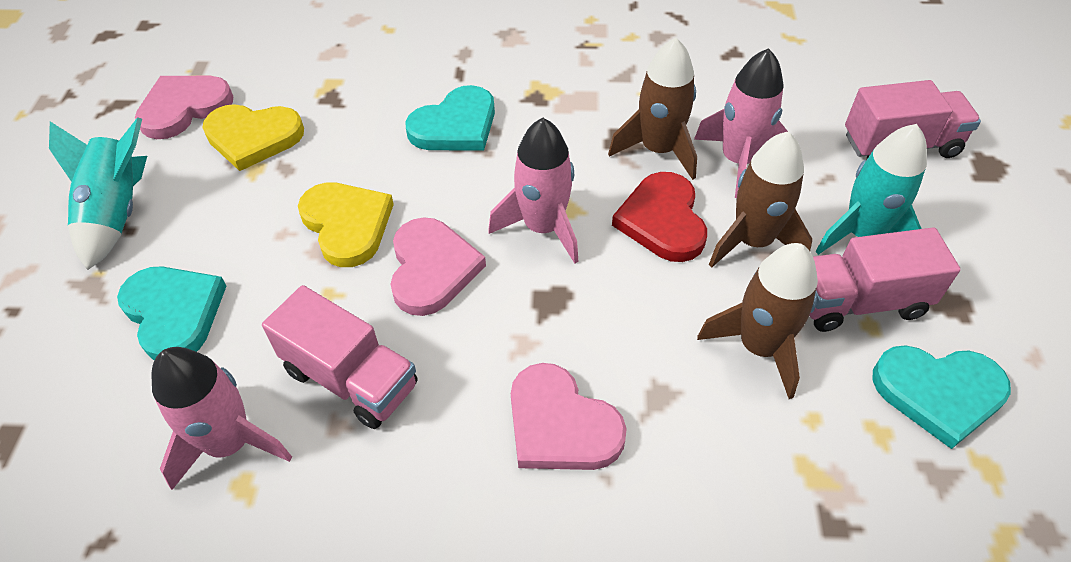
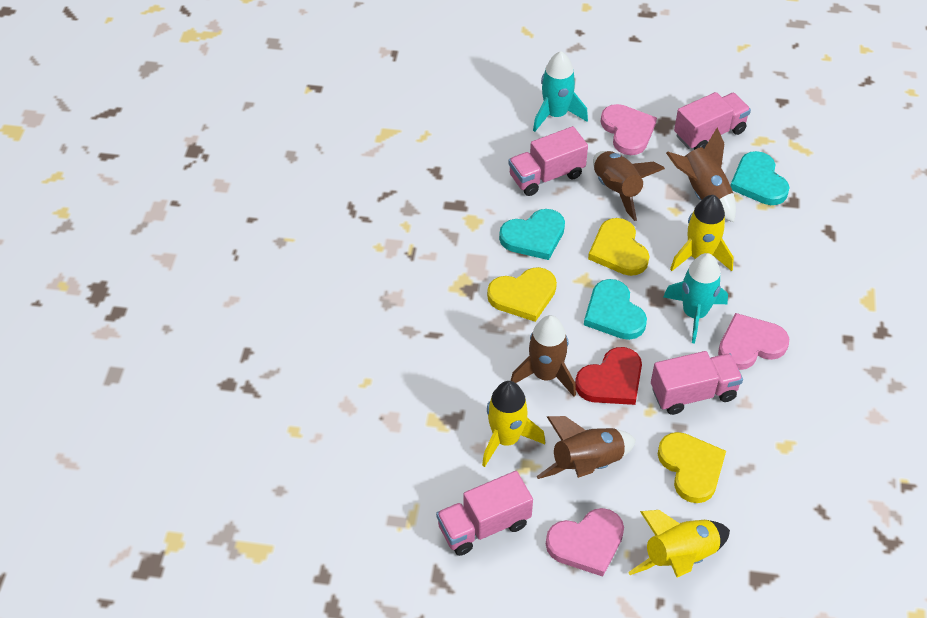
brown rocket: [608,38,697,180] [697,243,818,399] [709,131,813,267] = 3 -> [511,315,576,397] [536,416,636,479] [593,151,665,221] [666,128,736,222] = 4
pink rocket: [152,347,292,490] [488,118,579,264] [694,48,788,198] = 3 -> none = 0
pink truck: [262,285,417,429] [809,227,961,332] [845,80,981,159] = 3 -> [436,471,533,556] [508,126,588,196] [651,351,743,415] [674,92,751,150] = 4
yellow heart: [202,104,304,171] [298,182,394,267] = 2 -> [487,267,557,322] [588,218,649,276] [658,432,726,503] = 3
yellow rocket: none = 0 -> [482,381,545,467] [628,510,730,577] [670,195,734,271] = 3

